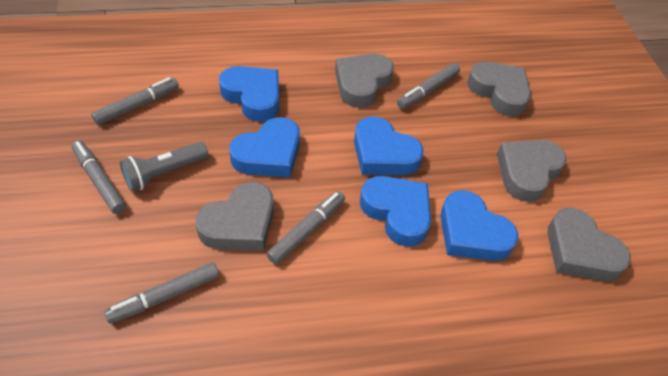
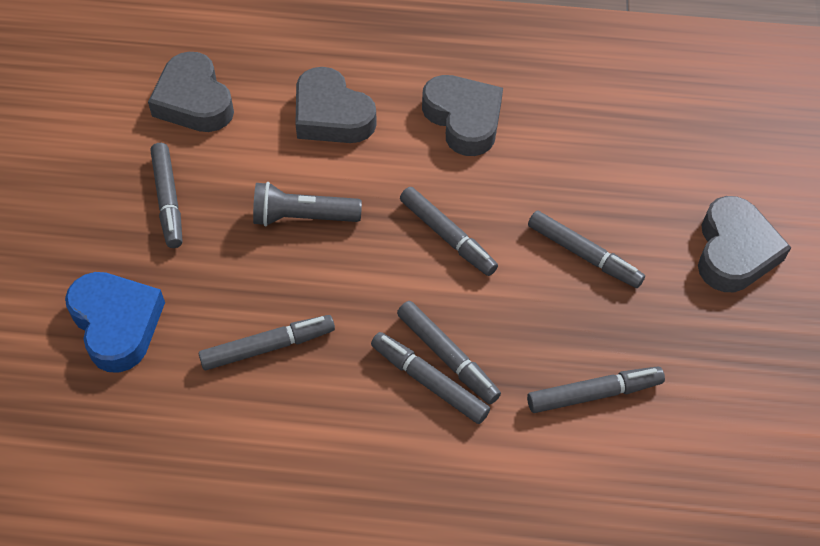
blue heart: [219,66,279,122] [229,117,300,177] [354,116,423,175] [360,176,431,247] [440,190,518,261] = 5 -> [65,272,165,373] = 1
grey heart: [196,182,274,251] [335,53,394,108] [467,62,531,116] [497,140,567,202] [548,208,631,281] = 5 -> [148,52,234,132] [295,67,377,143] [422,75,503,156] [698,196,791,292] = 4
grey marker: [72,140,126,214] [91,77,179,125] [104,262,219,324] [267,191,345,264] [397,63,460,109] = 5 -> [151,143,182,248] [199,315,335,370] [371,332,490,424] [397,301,501,404] [400,187,498,276] [527,366,665,413] [528,210,645,288] = 7

